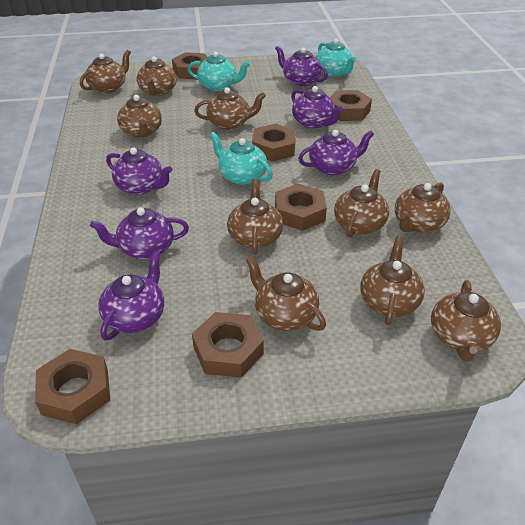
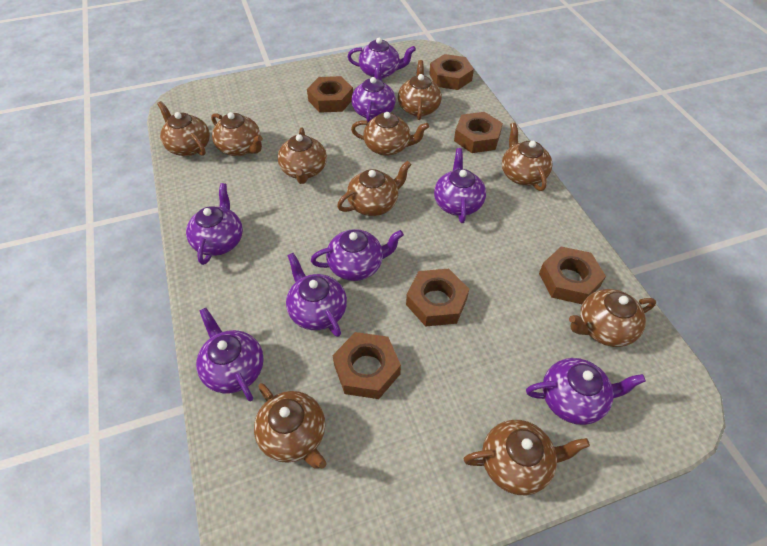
purple teapot: [90,208,189,259] [98,251,165,340] [106,147,172,195] [275,46,328,86] [291,86,343,128] [298,130,374,176] = 6 -> [186,183,243,265] [196,308,264,401] [286,253,347,337] [311,229,404,281] [348,38,416,79] [351,63,396,122] [434,148,486,223] [526,358,646,425] = 8
turquoise teapot: [187,52,250,91] [210,132,273,185] [316,39,356,77] = 3 -> none = 0

